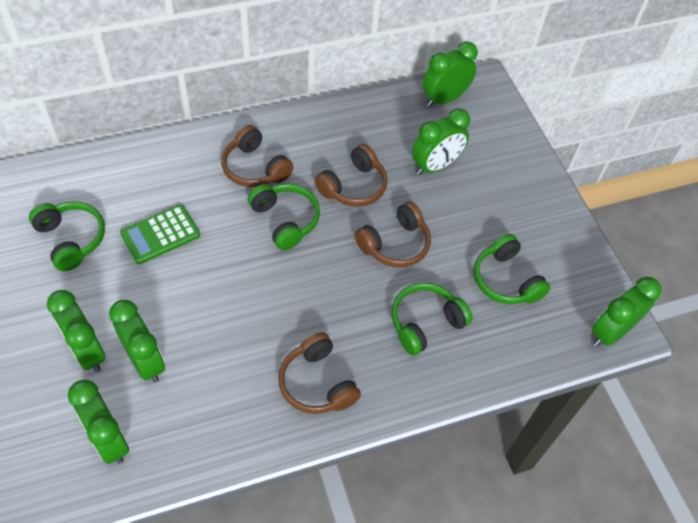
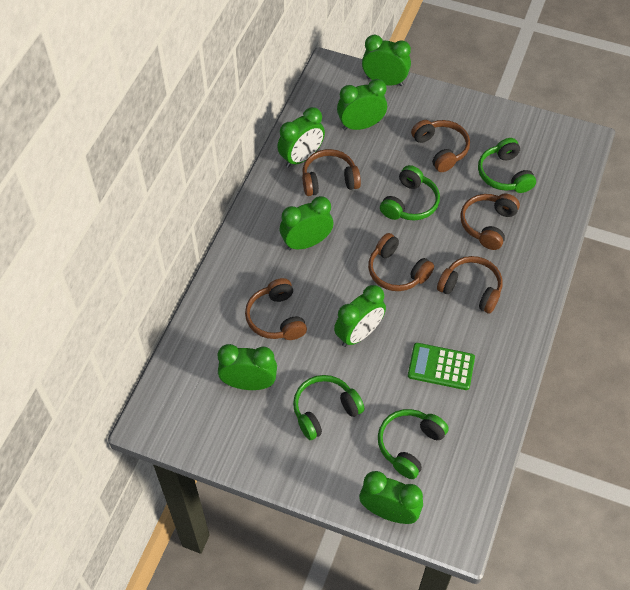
brown headphones: [221,125,293,187] [278,332,361,414] [315,144,388,207] [355,201,431,268] = 4 -> [245,278,307,340] [302,149,361,196] [368,233,434,291] [411,120,470,172] [437,256,502,314] [460,194,520,250] = 6
green clock: [47,290,106,373] [68,379,129,464] [109,300,165,383] [412,108,470,175] [422,42,478,107] [592,277,662,347] = 6 -> [218,344,277,390] [277,107,325,168] [280,196,333,250] [334,285,386,347] [337,79,387,130] [359,471,423,524] [362,35,411,86] = 7

